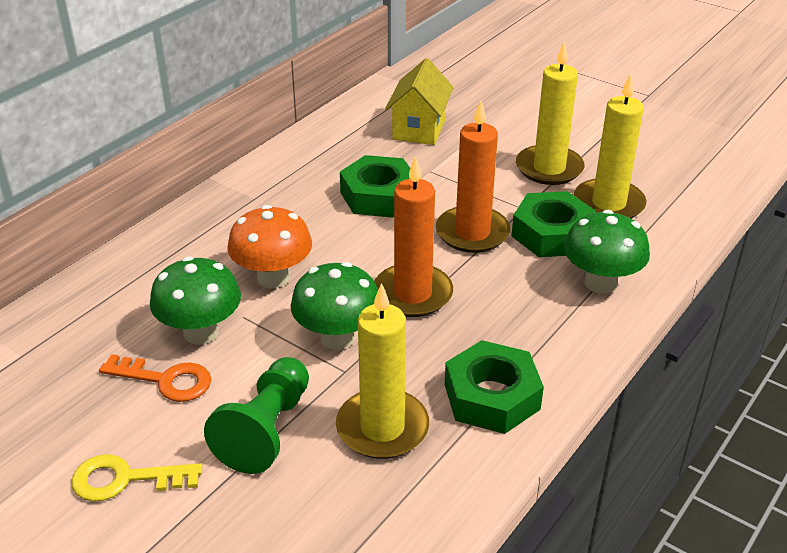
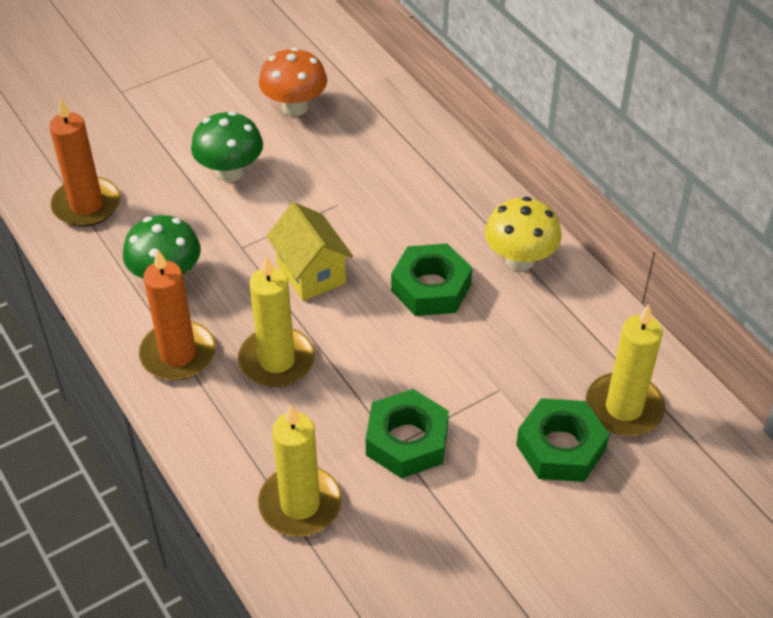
green mushroom: [150,256,241,344] [291,262,378,350] [564,210,650,294] = 3 -> [123,215,201,279] [191,111,263,182] = 2
green pawn: [204,357,309,474] = 1 -> none = 0
orange key: [99,354,211,402] = 1 -> none = 0
yellow key: [71,454,202,502] = 1 -> none = 0
yellow mushroom: none = 0 -> [485,197,562,271] = 1

